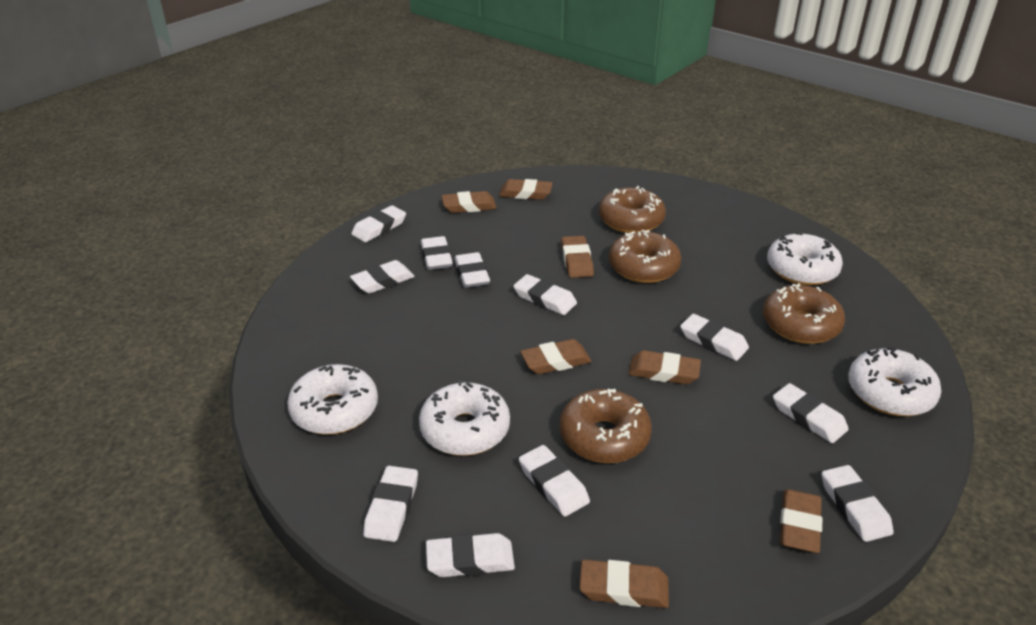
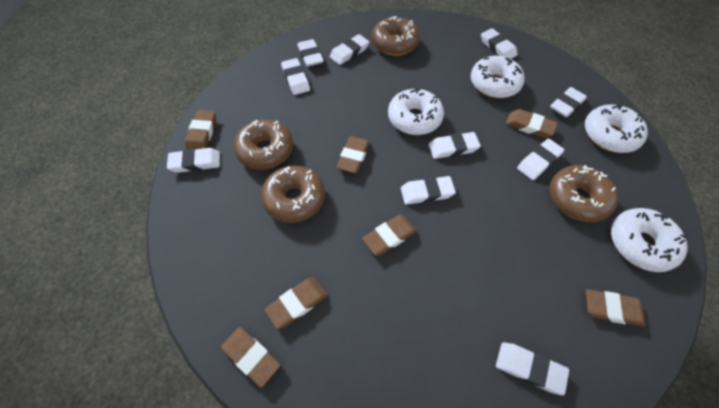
white eraser: [350,260,415,294] [351,205,406,242] [363,466,418,542] [421,236,453,270] [426,533,515,577] [454,252,490,288] [513,274,577,315] [519,445,590,517] [680,314,749,361] [773,383,849,443] [822,465,893,542] = 11 -> [167,148,220,173] [281,58,310,95] [297,39,324,67] [330,34,369,65] [401,176,456,205] [429,132,481,159] [481,28,518,59] [496,342,569,395] [517,138,564,180] [550,87,587,118] = 10

